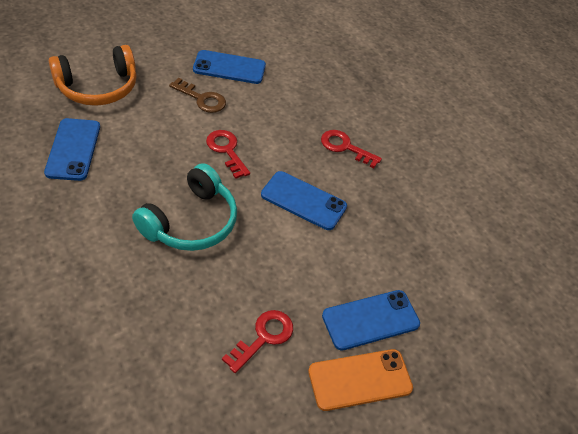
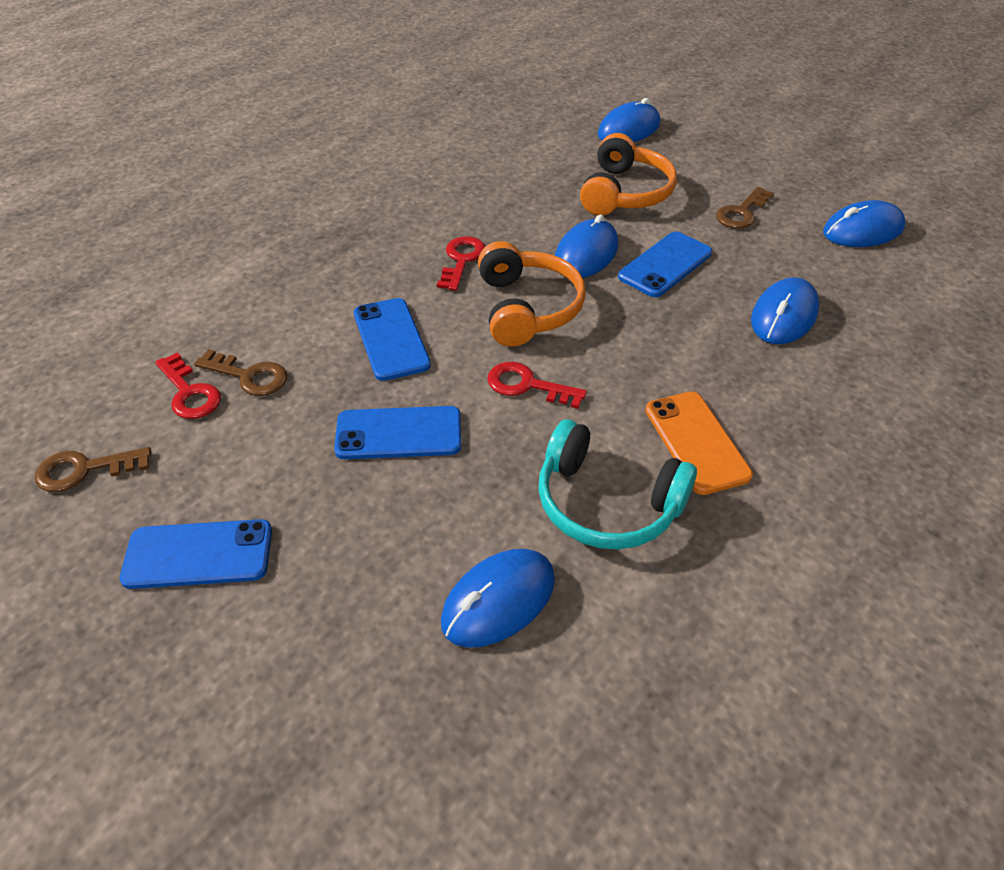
blue mouse: none = 0 -> [441,549,555,648] [555,214,618,278] [598,98,660,142] [751,277,819,344] [823,200,905,247] = 5
brown key: [169,77,226,113] = 1 -> [34,447,151,492] [194,349,287,396] [716,187,774,229] = 3
orange headphones: [49,45,137,106] = 1 -> [478,241,586,347] [580,133,677,215] = 2

